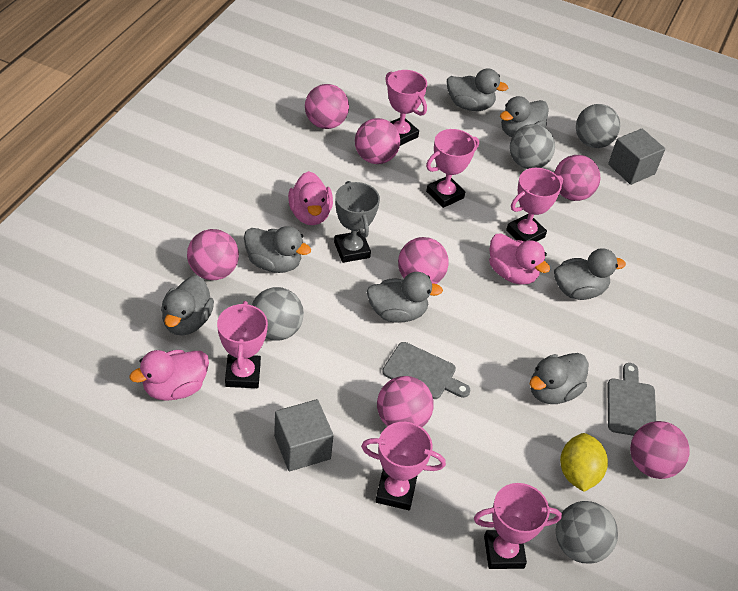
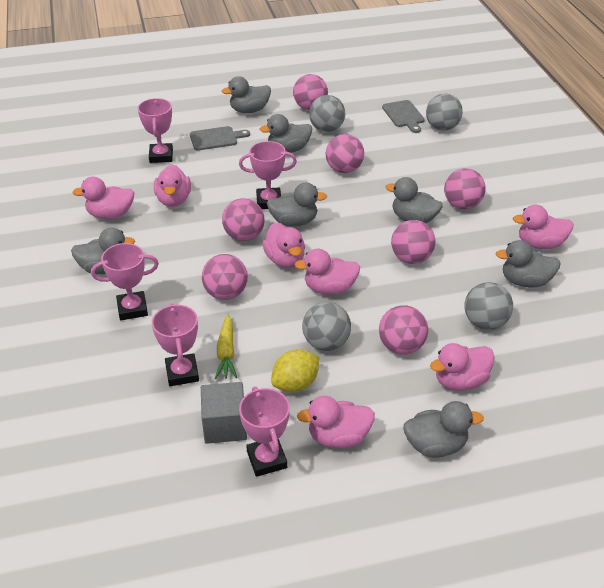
grey cube: [274,399,334,471] [608,129,665,185] = 2 -> [201,382,247,444] = 1
grey trophy: [334,181,380,263] = 1 -> none = 0
pink duck: [129,350,209,401] [288,171,333,225] [489,233,550,285] = 3 -> [72,177,134,219] [154,164,191,207] [262,222,305,268] [295,249,360,295] [297,396,375,448] [430,343,495,391] [513,205,573,249] = 7
pink trophy: [217,301,268,388] [361,422,446,510] [385,70,427,146] [426,129,479,208] [474,483,562,569] [506,168,563,242] = 6 -> [91,243,159,320] [138,98,173,163] [152,303,199,386] [239,141,297,209] [239,386,290,477] = 5
yellow carrot: none = 0 -> [215,314,237,379] = 1

